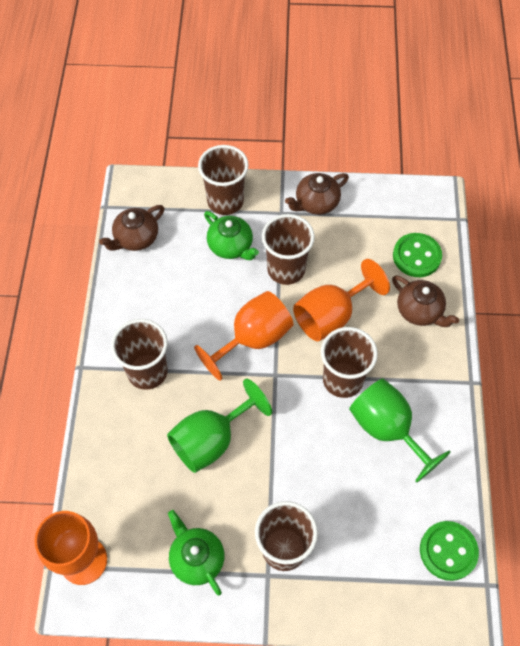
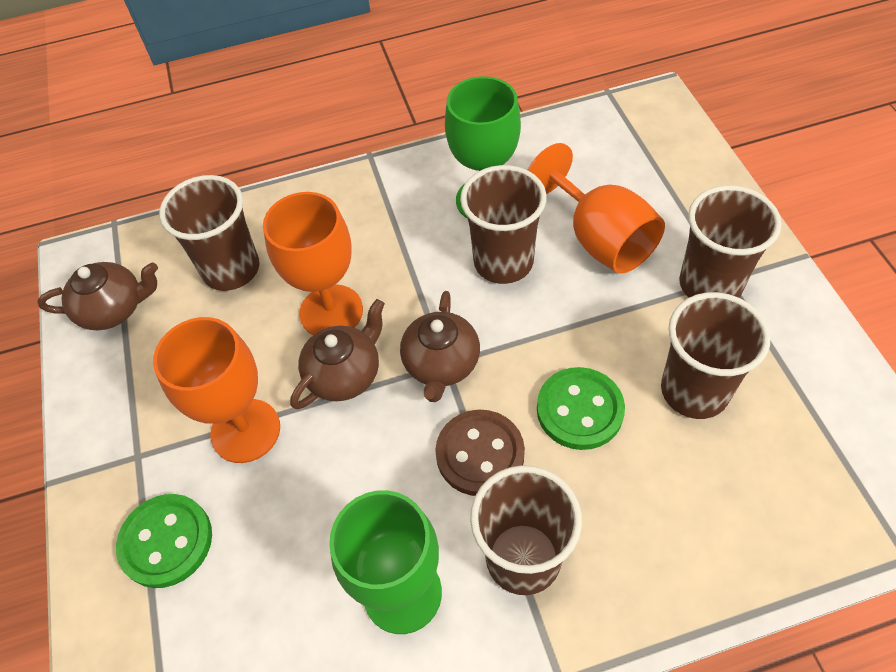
brown button: none = 0 -> [435,410,525,496] = 1
green teapot: [168,510,224,596] [204,211,259,260] = 2 -> none = 0

